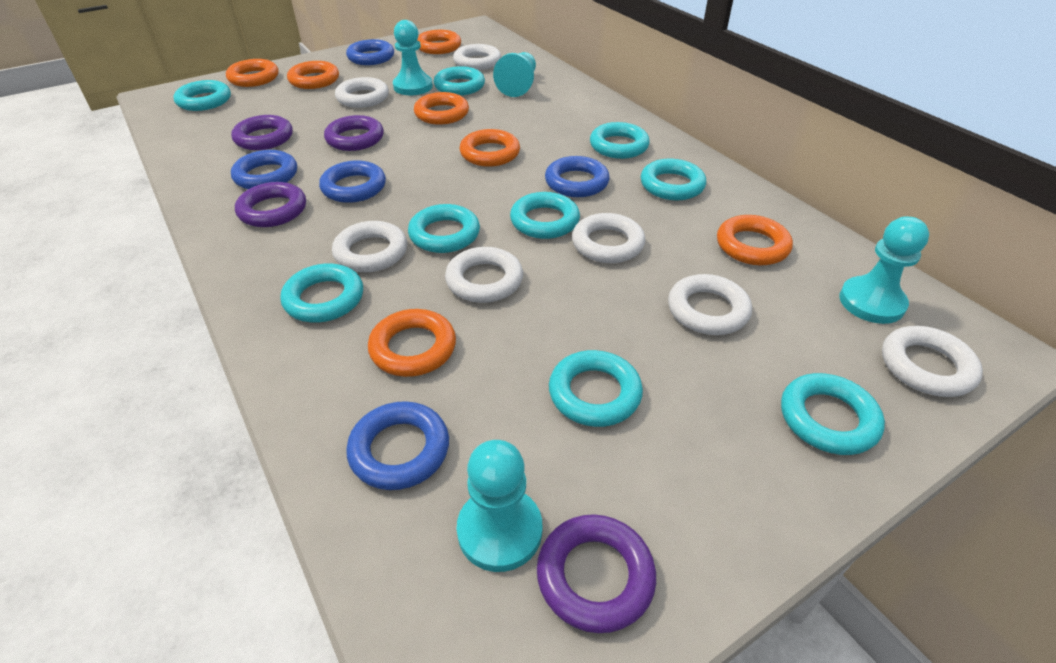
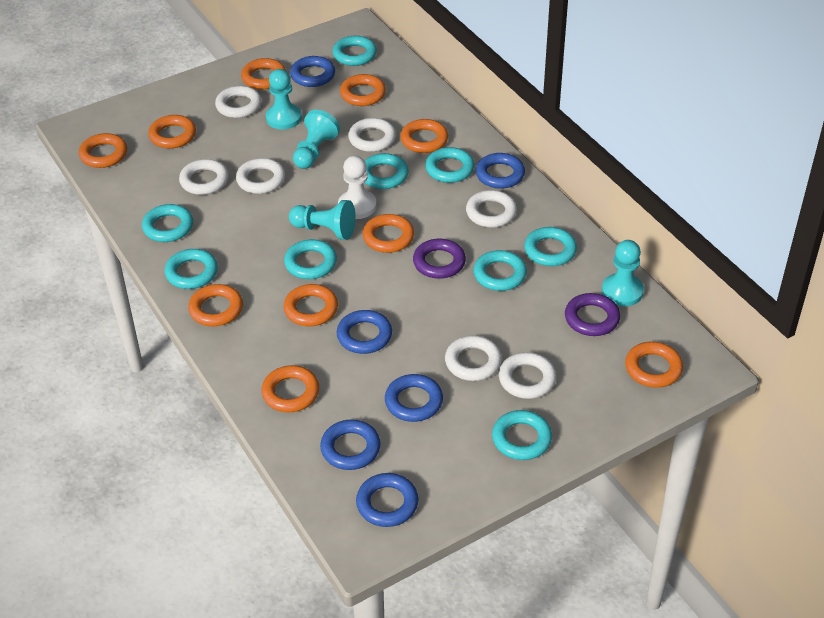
blue ring: [231,150,297,189] [319,160,386,203] [346,39,394,65] [346,401,449,490] [545,156,610,197] = 5 -> [290,56,335,87] [320,419,381,470] [336,310,392,354] [356,473,419,527] [385,374,443,422] [476,153,525,189] = 6
orange ring: [226,59,278,87] [287,61,339,89] [368,309,456,377] [414,92,469,125] [417,30,461,54] [460,129,520,167] [717,215,793,265] = 7 -> [79,133,127,168] [148,115,196,149] [188,284,243,326] [241,58,286,89] [261,365,319,413] [283,284,338,326] [340,74,386,106] [363,214,414,253] [400,119,448,153] [625,342,683,388] = 10
purple ring: [231,115,293,150] [235,182,306,227] [324,115,384,151] [537,514,656,633] = 4 -> [413,239,466,279] [565,293,620,336] = 2
white pawn: none = 0 -> [338,155,377,219] = 1

